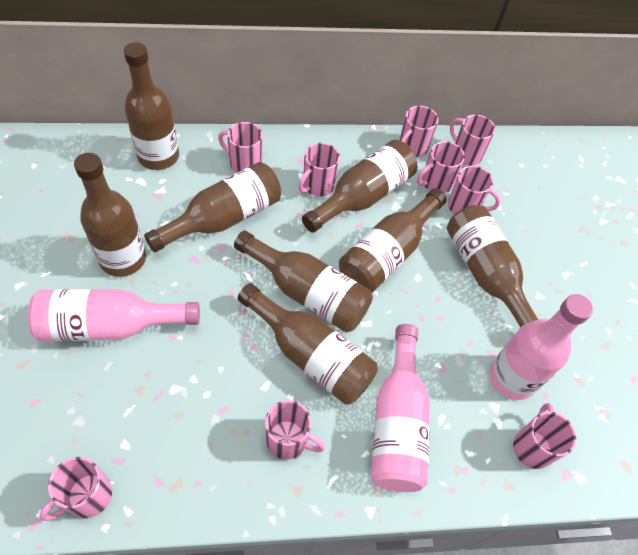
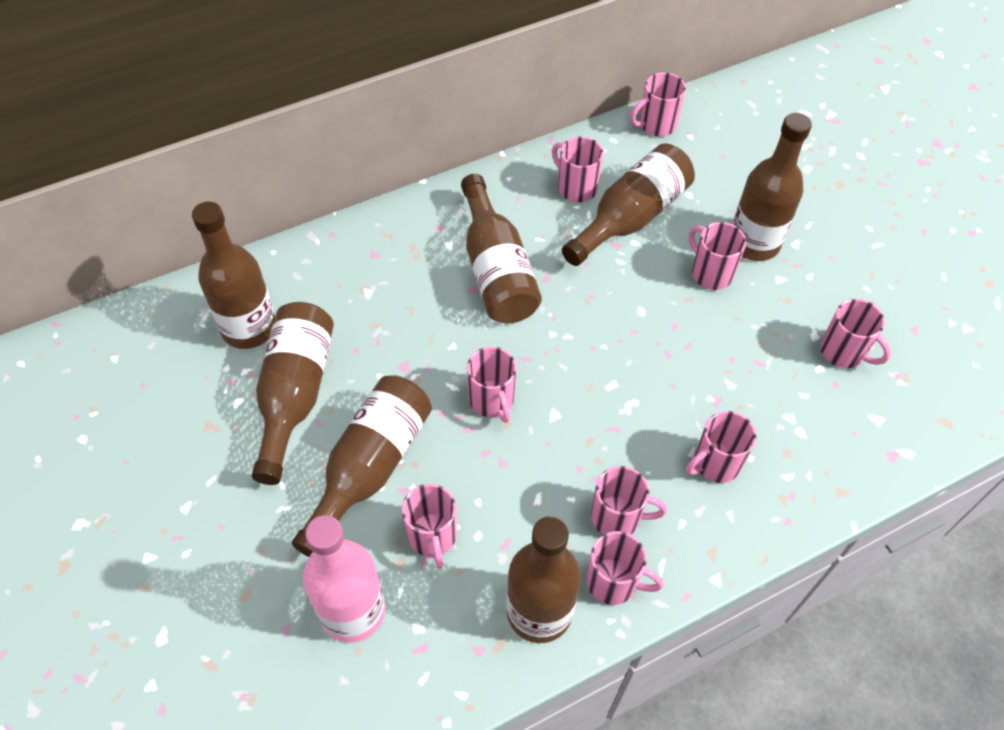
brown bottle: [74,153,146,277] [124,42,179,170] [144,162,281,253] [234,231,373,332] [238,283,378,404] [302,140,417,233] [339,188,447,293] [447,205,538,328] = 8 -> [192,202,275,349] [252,302,334,485] [292,375,432,557] [461,174,542,323] [506,516,581,643] [562,144,695,266] [732,113,812,261] = 7
pink bottle: [28,289,200,341] [370,324,430,492] [490,294,593,400] = 3 -> [303,515,385,643] = 1

